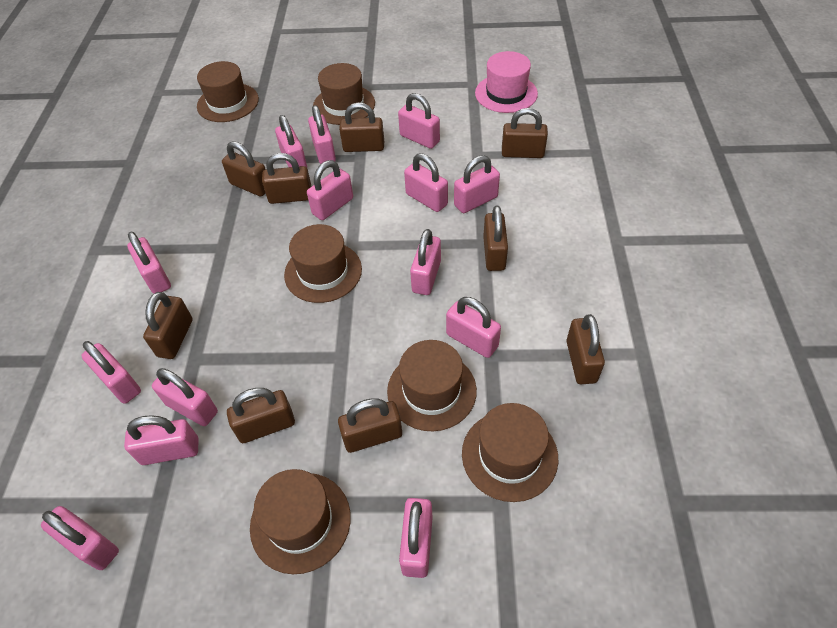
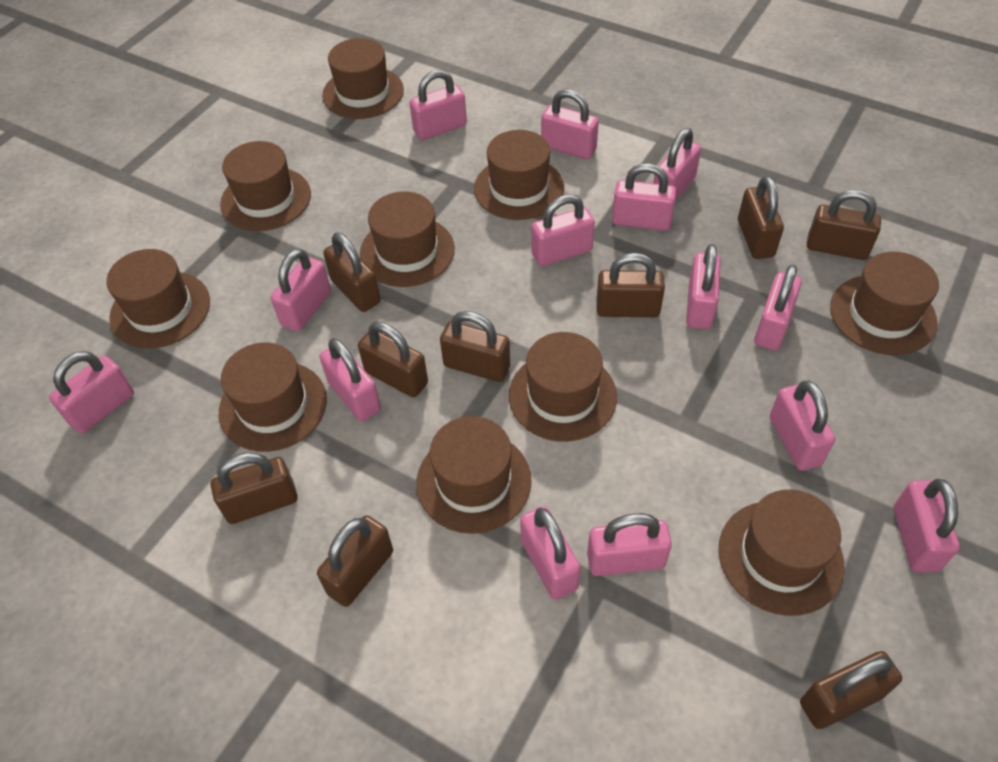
brown hat: [197,61,259,122] [250,469,351,574] [284,224,362,303] [313,63,375,125] [387,340,477,431] [462,403,558,502] = 6 -> [106,249,210,349] [219,342,327,452] [220,141,311,231] [322,38,404,119] [360,192,455,287] [416,416,531,534] [474,130,564,220] [509,332,617,442] [718,489,845,616] [830,252,939,355] = 10
pink hat: [475,51,538,113] = 1 -> none = 0

